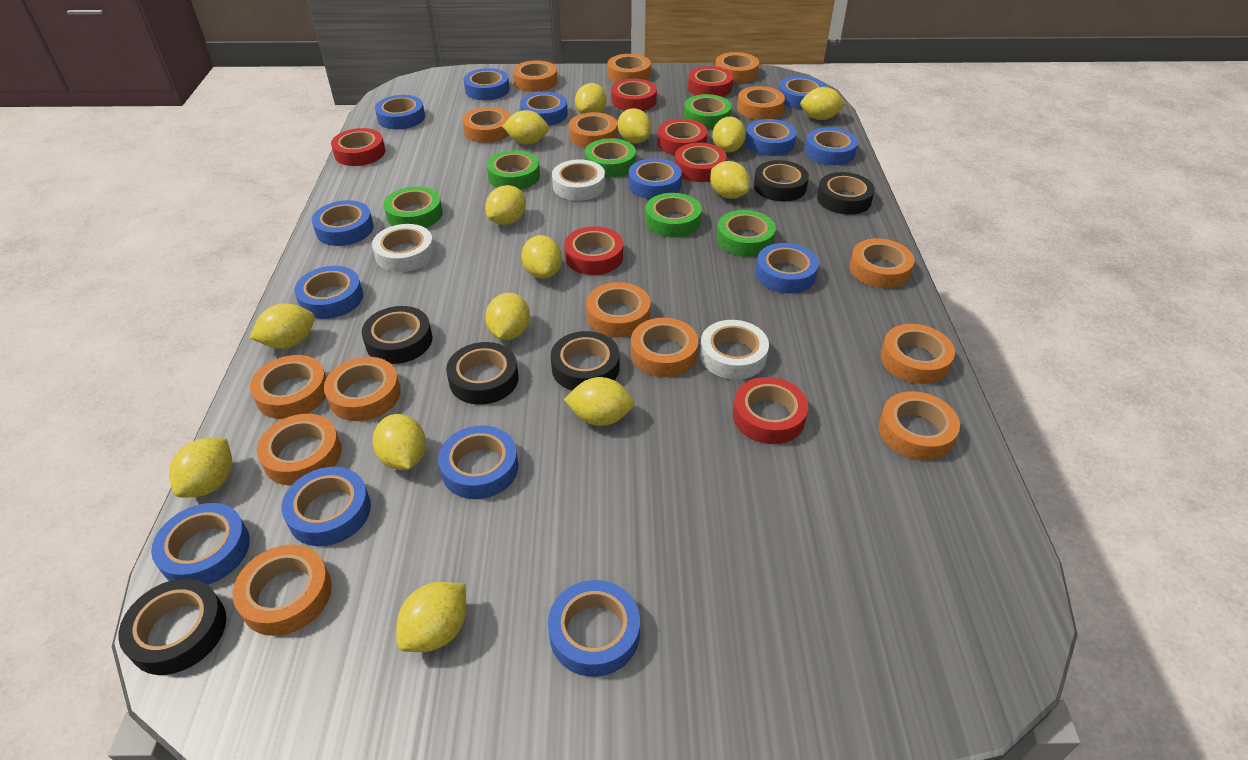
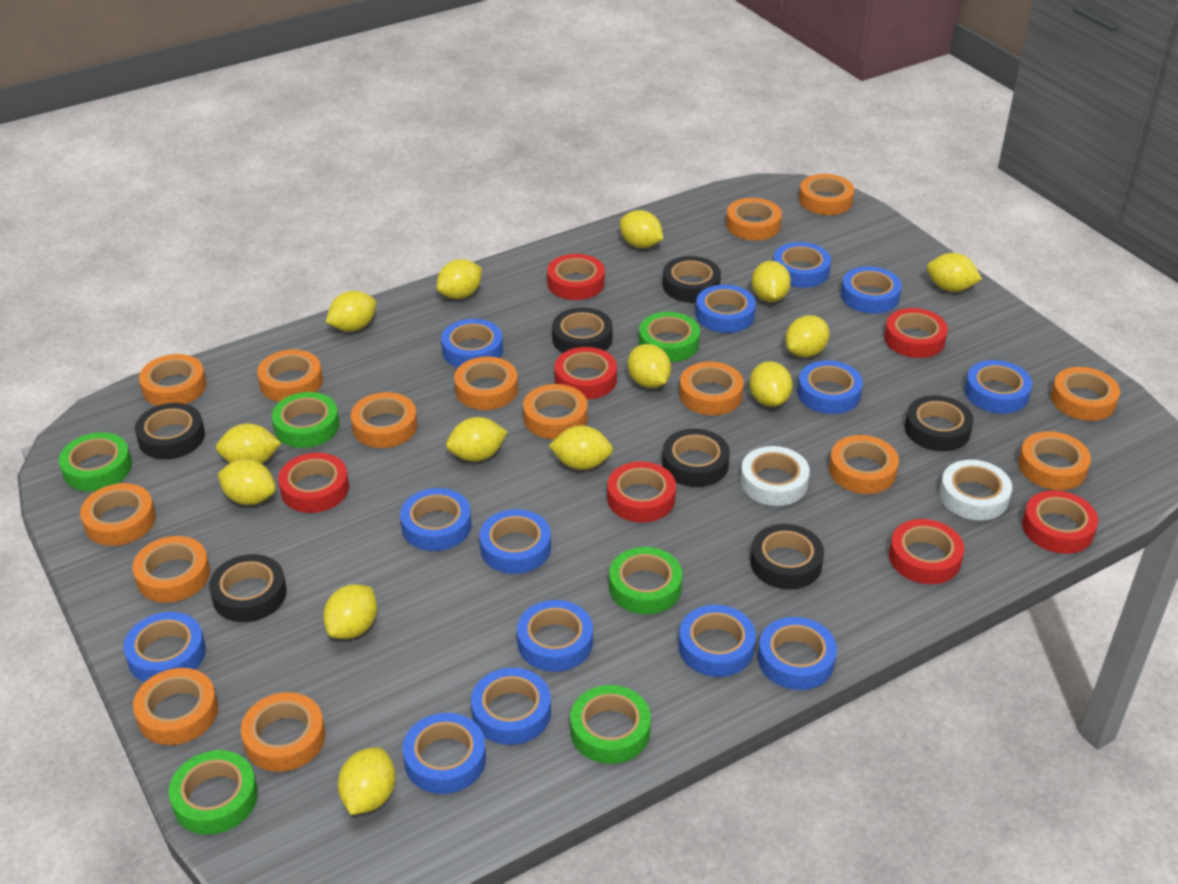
black tape: [119,579,226,675] [362,306,433,364] [446,342,519,405] [551,331,619,391] [754,160,809,202] [817,172,875,215] = 6 -> [135,403,205,460] [209,554,287,622] [552,307,613,353] [662,429,730,487] [663,256,721,303] [750,524,824,590] [905,395,974,451] = 7
white tape: [372,224,435,272] [552,159,605,201] [700,320,769,379] = 3 -> [740,446,810,506] [939,460,1012,520] = 2

